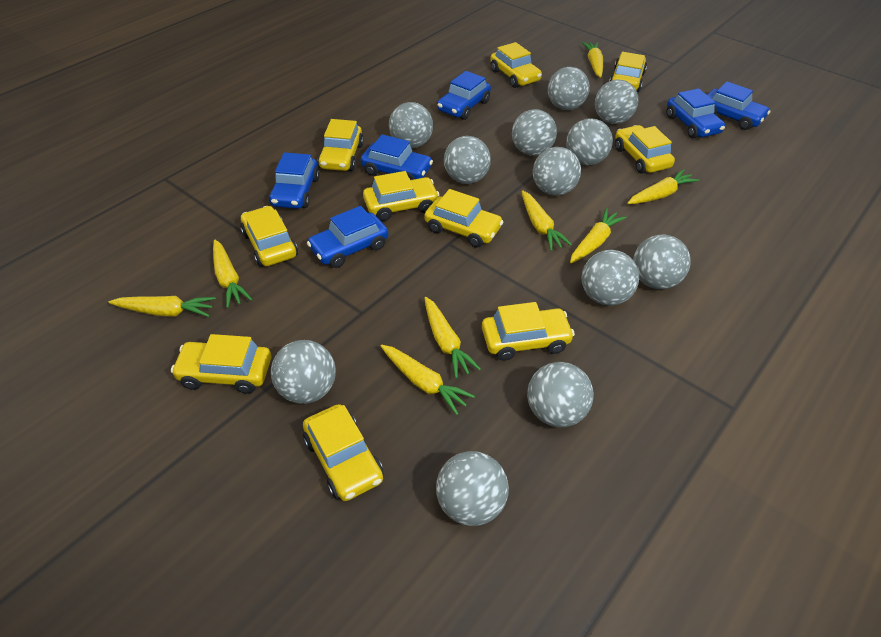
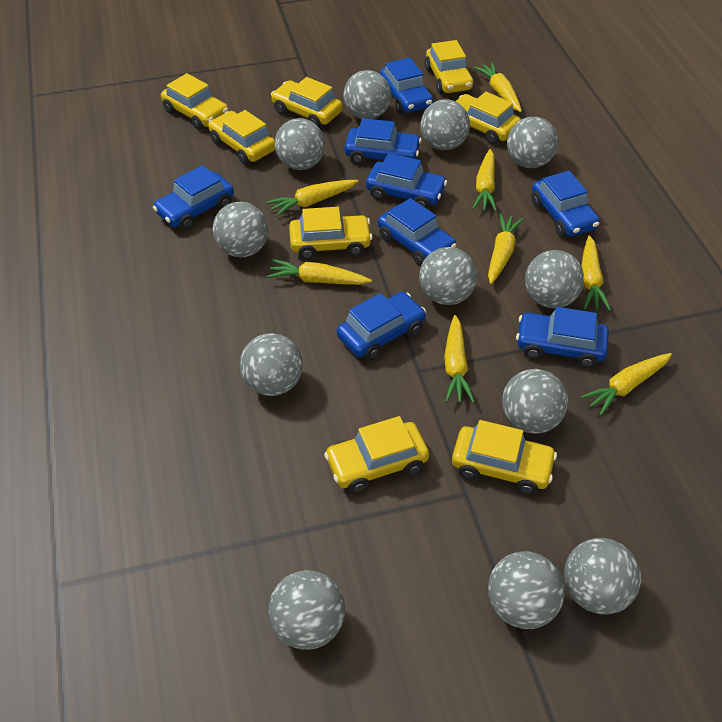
blue car: [269,152,320,209] [307,206,388,268] [361,134,433,180] [437,71,491,120] [666,88,725,138] [707,81,770,130] = 6 -> [153,165,234,230] [337,292,426,360] [344,118,422,164] [366,153,447,209] [378,198,457,266] [380,58,433,114] [516,307,609,368] [531,171,600,237] = 8
yellow car: [171,334,271,394] [240,206,298,267] [303,404,384,501] [318,119,364,171] [363,171,440,221] [424,189,503,248] [482,302,575,361] [490,42,542,88] [609,52,647,92] [615,125,675,174] = 10 -> [161,73,228,130] [208,110,275,165] [271,77,343,128] [289,207,373,260] [324,416,429,493] [425,40,474,94] [452,420,557,495] [455,92,521,145] = 8

